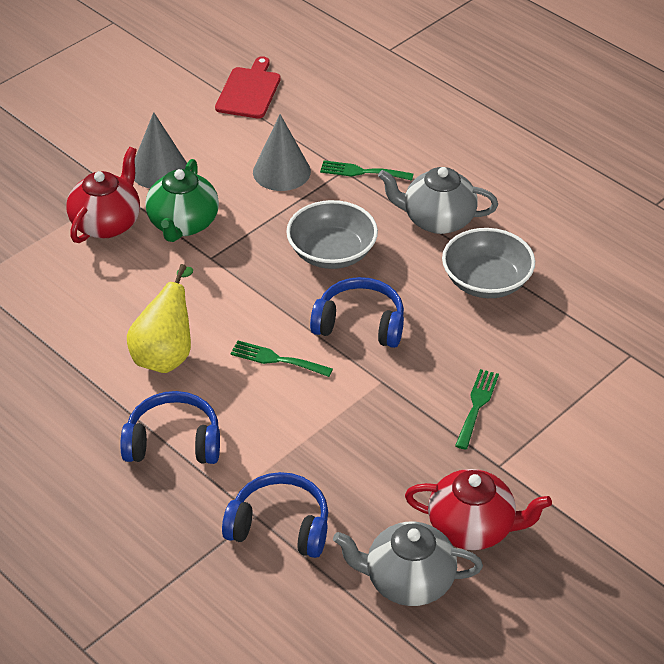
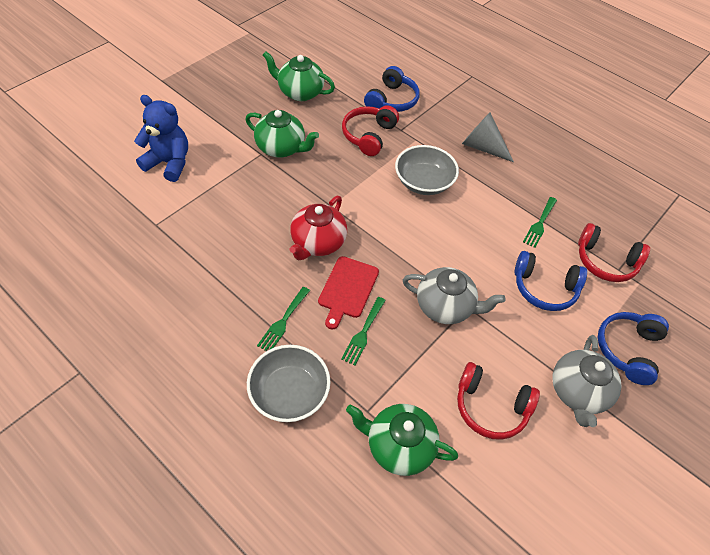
blue teddy bear: none = 0 -> [134,95,188,182] = 1
green teapot: [145,159,219,242] = 1 -> [245,110,319,158] [263,51,335,101] [346,404,458,476] = 3
grey cone: [134,112,187,188] [253,114,311,191] = 2 -> [462,113,514,162] = 1
red headphones: none = 0 -> [342,105,399,156] [457,362,540,440] [578,223,650,282] = 3
red teapot: [67,147,140,243] [405,469,552,550] = 2 -> [290,196,347,260] = 1
yellow pear: [127,264,193,373] = 1 -> none = 0

